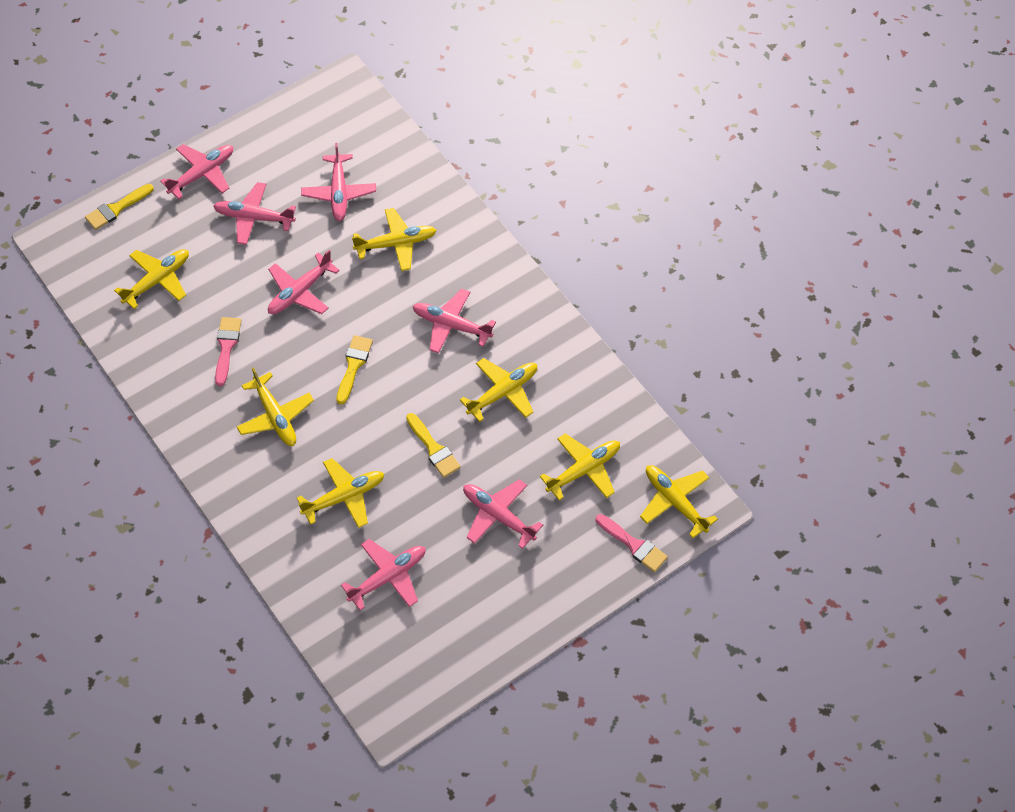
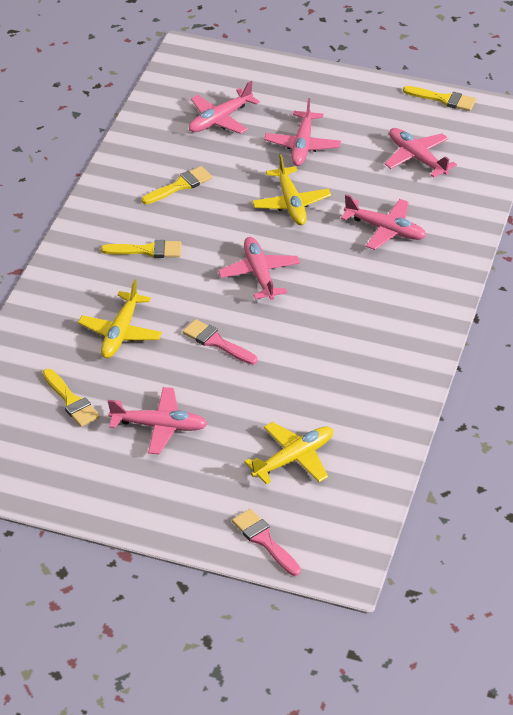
pink plane: [160,144,233,199] [213,182,296,245] [268,250,340,314] [301,143,376,221] [341,539,426,611] [413,289,496,353] [463,479,543,549] = 7 -> [108,387,208,454] [189,81,260,134] [218,237,300,300] [264,98,341,166] [341,194,426,250] [384,128,457,178] = 6
yellow brush: [85,184,154,230] [336,335,373,405] [406,413,461,478] = 3 -> [43,369,100,427] [101,240,181,258] [142,166,212,204] [403,86,476,111] = 4
yellow plane: [114,249,189,309] [237,367,314,446] [297,458,384,528] [352,208,436,271] [460,358,537,422] [540,433,620,500] [640,465,718,538] = 7 -> [78,279,162,358] [244,422,333,485] [252,154,331,225] = 3

